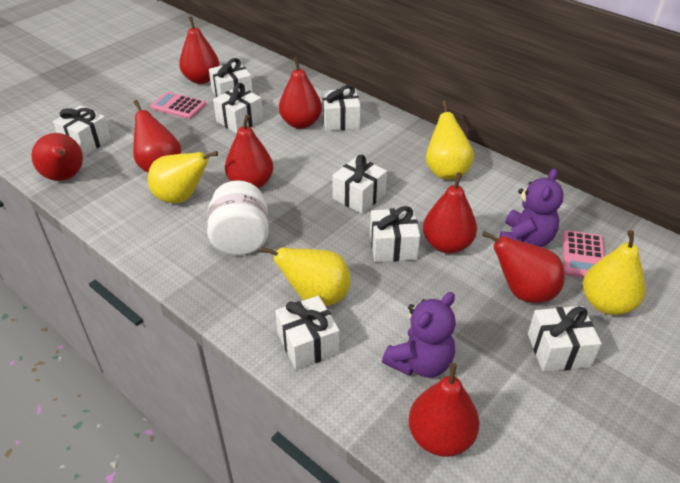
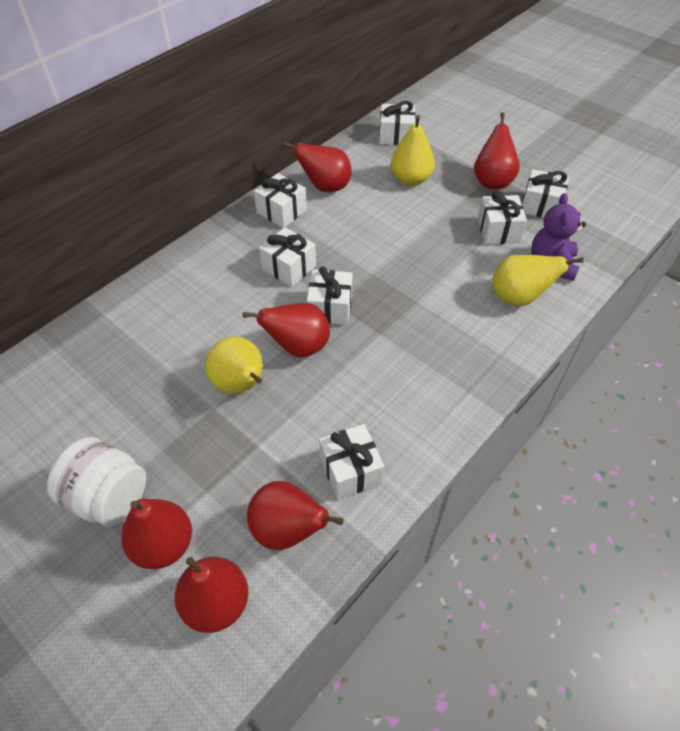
pink calculator: [151,92,206,119] [563,230,605,278] = 2 -> none = 0
purple teddy bear: [382,292,456,377] [499,168,564,247] = 2 -> [531,193,586,281] = 1
red pear: [31,133,83,181] [133,100,181,173] [179,16,219,84] [225,115,273,189] [279,57,322,129] [408,363,479,457] [423,172,477,254] [482,231,565,303] = 8 -> [121,499,192,569] [175,557,248,633] [243,303,330,357] [247,481,344,550] [283,142,352,192] [474,112,520,189] = 6
white gift: [53,106,111,156] [209,58,253,97] [213,83,263,134] [275,295,340,370] [322,85,361,131] [332,155,387,214] [370,206,420,262] [528,306,602,372] = 8 -> [254,173,307,228] [259,227,316,287] [307,266,353,325] [319,424,384,499] [379,101,415,145] [478,192,527,244] [522,169,569,218] = 7
yellow pear: [148,151,218,203] [260,247,351,306] [426,100,474,179] [583,230,645,315] = 4 -> [205,336,263,394] [391,115,435,186] [492,255,583,306] = 3

